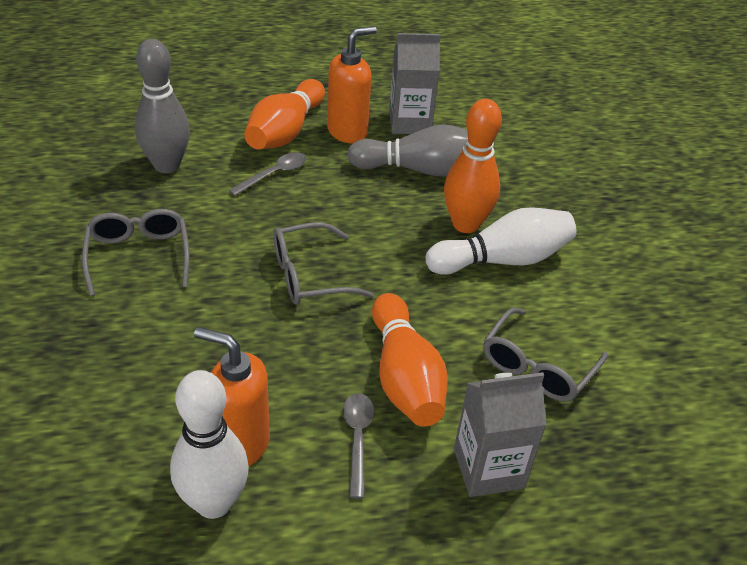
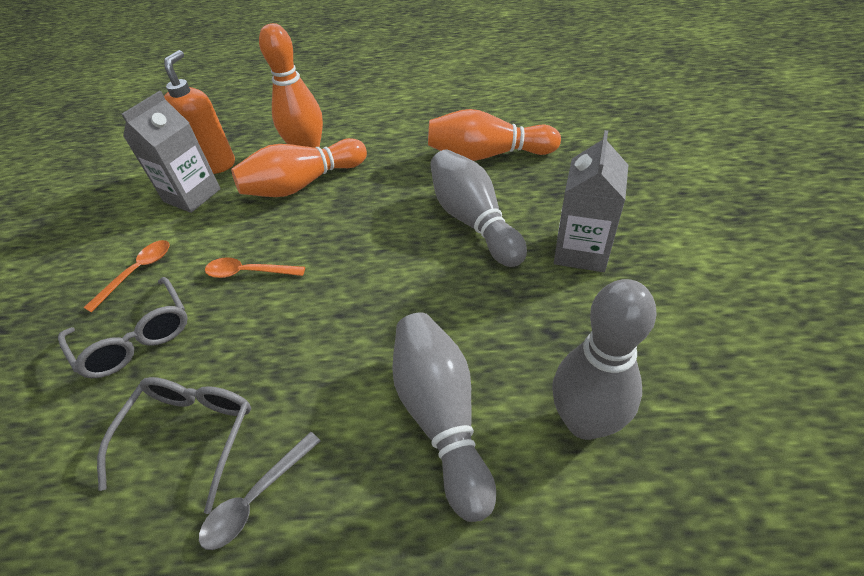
grey bowling pin: [135,39,190,173] [347,124,468,177] = 2 -> [392,313,496,522] [430,150,527,267] [552,279,656,440] = 3
grey glasses: [82,209,190,296] [273,222,374,305] [483,308,607,402] = 3 -> [58,277,188,379] [97,377,251,514] = 2
grey spoon: [229,152,306,196] [343,393,374,499] = 2 -> [199,432,321,550] = 1
orange soap dispenser: [194,327,270,466] [327,26,377,144] = 2 -> [164,50,235,174] = 1
orange spoon: none = 0 -> [84,240,170,313] [205,257,305,278] = 2
white bowling pin: [170,370,249,519] [426,207,576,275] = 2 -> none = 0

